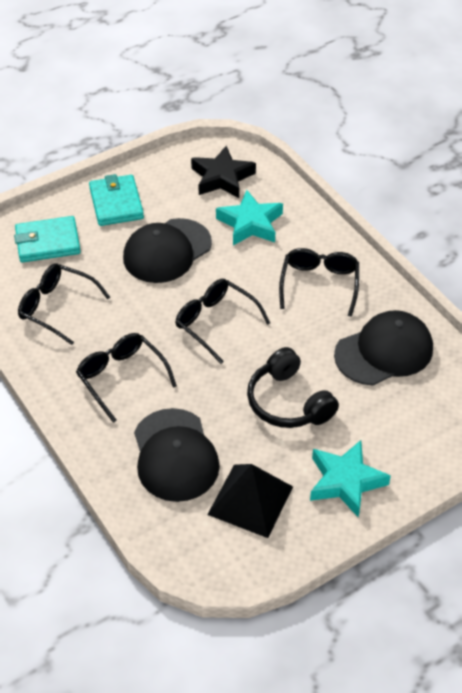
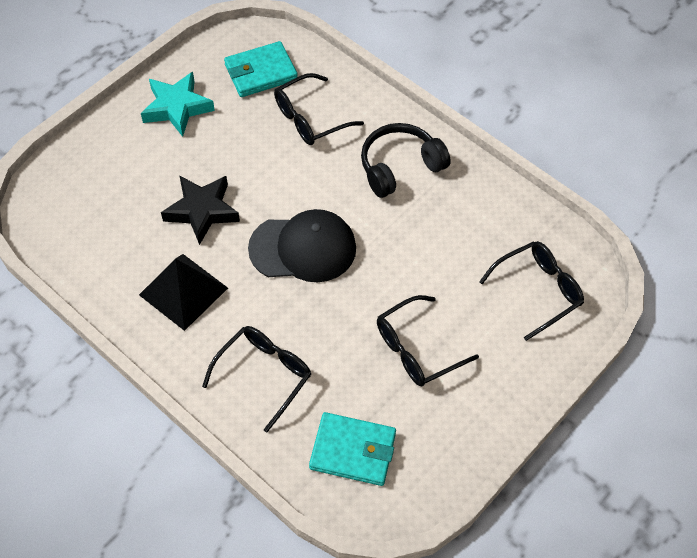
black cap: [123,218,212,283] [134,408,220,502] [334,310,433,385] = 3 -> [248,209,356,282] = 1
turquoise star: [216,190,283,245] [310,440,391,518] = 2 -> [141,72,215,137] = 1

